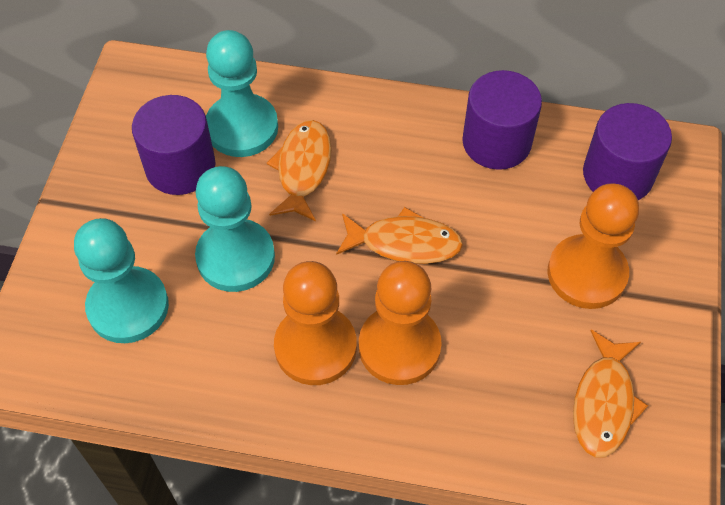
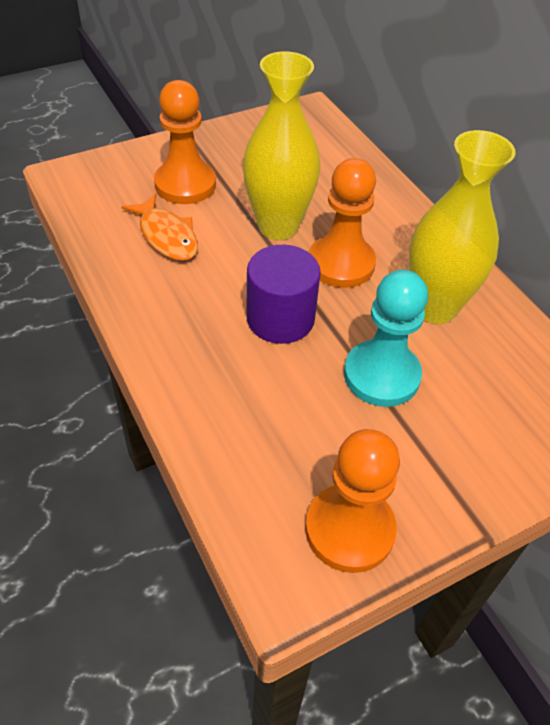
orange fish: [267,120,332,221] [336,207,463,264] [573,330,648,458] = 3 -> [121,193,198,261] = 1
purple cylinder: [132,95,216,195] [462,70,542,170] [583,103,672,200] = 3 -> [246,245,321,344] = 1
turquoise pawn: [74,218,169,343] [195,166,275,292] [206,30,278,157] = 3 -> [344,270,428,407] = 1
yellow vase: none = 0 -> [243,51,320,240] [409,130,516,324] = 2

